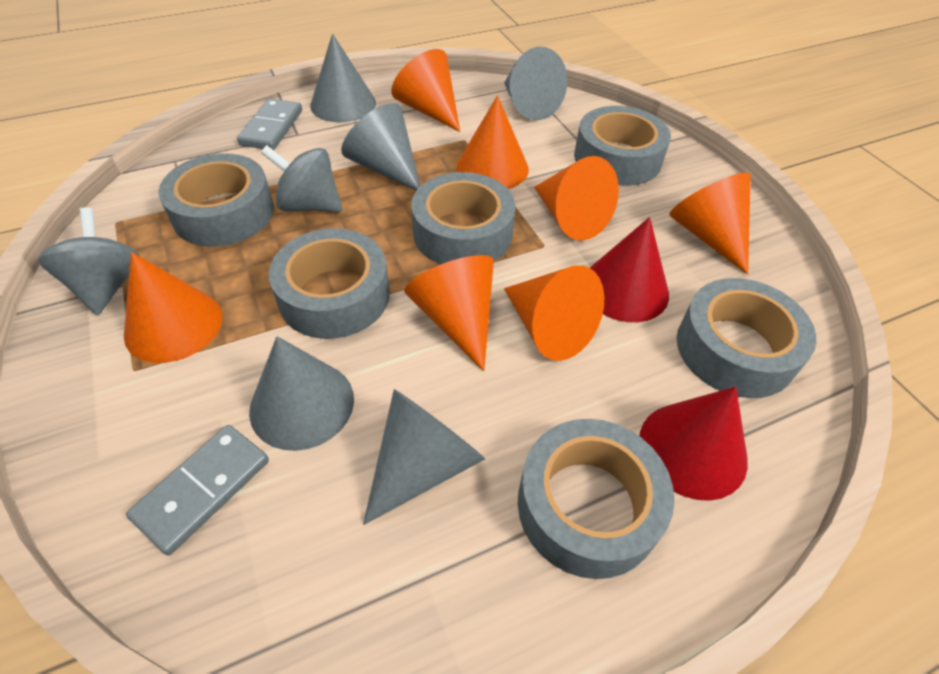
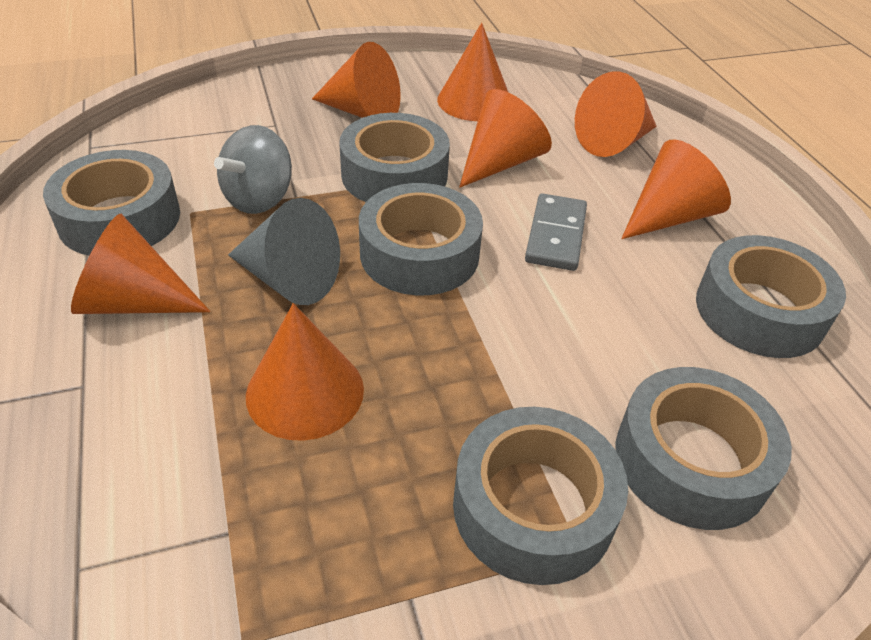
grey cone: [249,336,354,451] [310,33,376,122] [341,103,420,191] [363,389,485,525] [504,47,568,120] = 5 -> [228,198,340,305] = 1
grey domino: [126,425,269,555] [237,99,302,150] = 2 -> [525,193,587,271] = 1
grey spinning top: [38,207,140,315] [261,145,342,212] = 2 -> [214,125,292,214] = 1
red cone: [590,217,669,322] [640,387,748,501] = 2 -> none = 0

